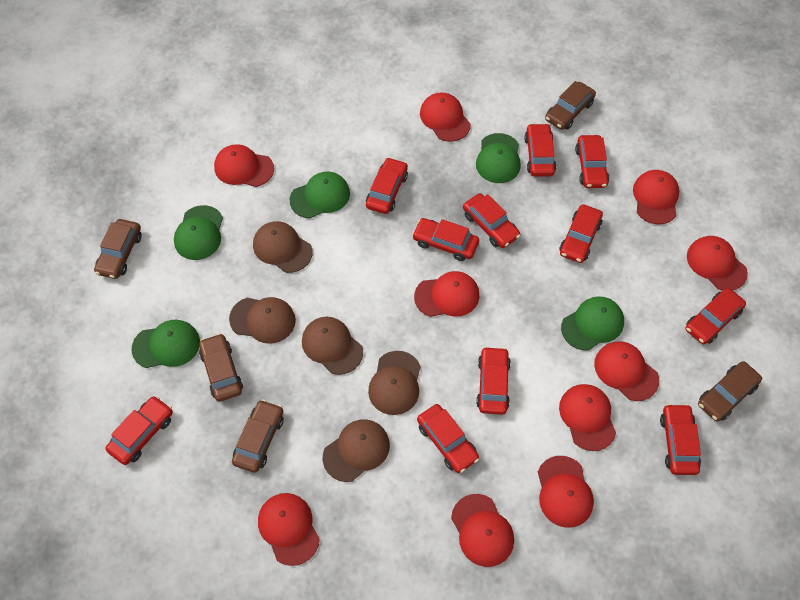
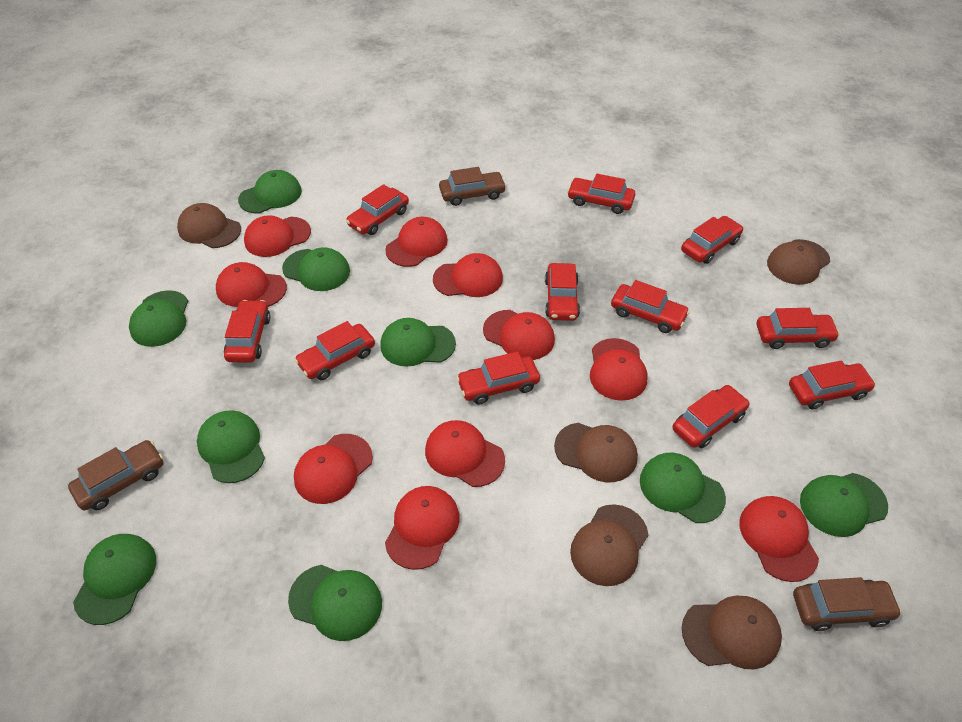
brown car: [94,219,142,279] [199,333,243,402] [232,399,284,473] [545,81,596,130] [698,361,762,422] = 5 -> [68,440,164,510] [439,167,506,206] [793,577,902,631] = 3
green cap: [132,320,200,368] [174,205,223,260] [290,171,350,218] [476,133,521,183] [561,296,624,351] = 5 -> [73,534,156,625] [129,290,188,347] [197,410,265,483] [238,170,302,213] [282,248,350,291] [288,565,382,641] [380,318,456,367] [640,453,726,523] [800,473,888,537] = 9

